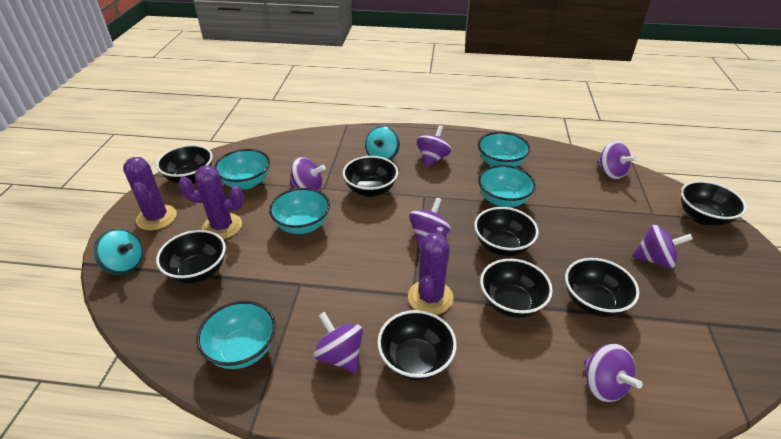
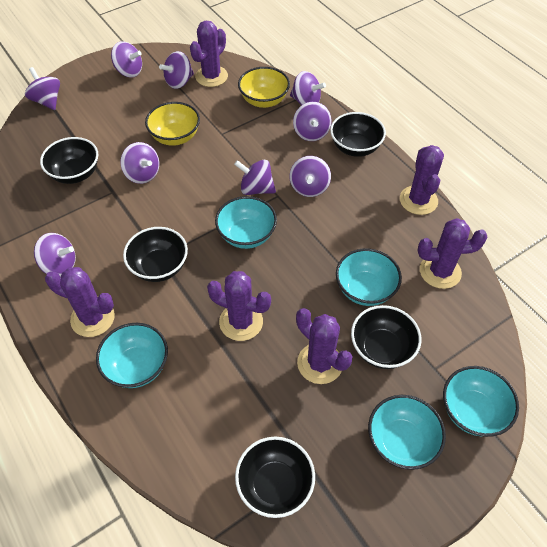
black bowl: [156,145,213,184] [156,230,226,284] [343,156,398,197] [377,310,457,381] [474,207,539,256] [480,259,553,318] [565,258,640,317] [681,181,747,226] = 8 -> [40,137,98,184] [123,227,188,282] [235,437,315,518] [330,112,386,157] [351,305,422,369] = 5
purple cactus: [123,157,177,230] [178,165,244,239] [408,227,453,315] = 3 -> [45,267,115,337] [190,21,228,87] [207,271,271,341] [296,308,353,384] [400,145,444,215] [418,218,487,289] = 6
purple spinning top: [290,157,326,191] [314,312,363,373] [409,197,451,249] [417,125,452,167] [584,344,643,402] [597,141,637,179] [632,225,693,268] = 7 -> [25,67,60,110] [34,233,76,277] [111,41,142,78] [121,142,159,184] [159,51,194,89] [234,160,276,195] [289,156,331,197] [290,71,326,105] [293,102,332,141] = 9
turquoise spinning top: [93,228,143,275] [365,126,400,160] = 2 -> none = 0
yellow bowl: none = 0 -> [145,102,200,146] [238,67,290,108] = 2

